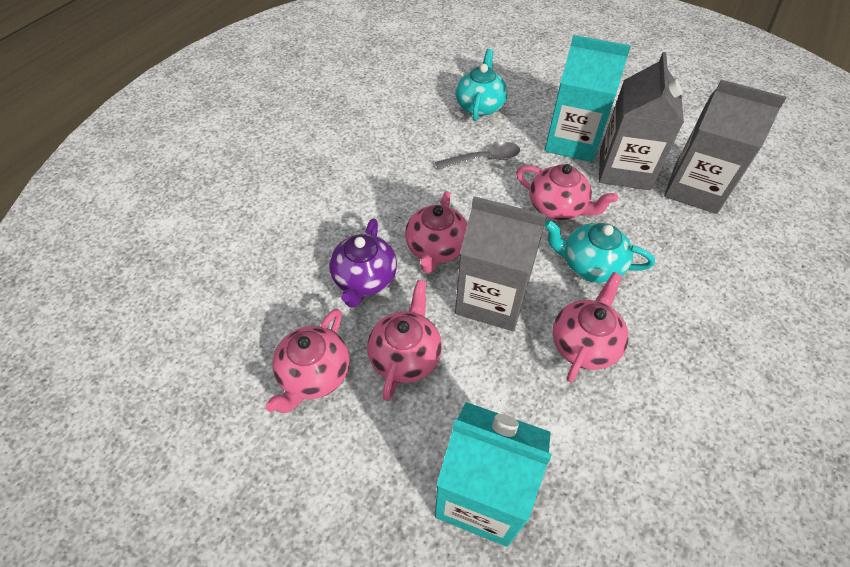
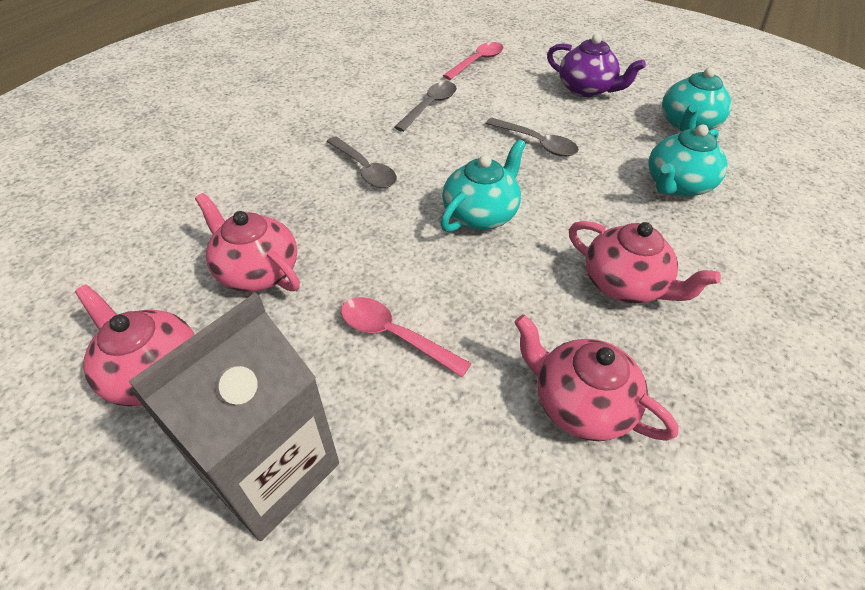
grey carton: [455,196,547,331] [599,52,684,190] [664,80,786,214] = 3 -> [129,293,339,541] = 1
grey spoon: [435,142,520,169] = 1 -> [327,137,397,188] [394,82,457,132] [485,118,579,156] = 3
pink spoon: none = 0 -> [341,297,472,377] [443,42,503,80] = 2
pink teapot: [266,309,350,413] [367,280,442,401] [405,191,467,273] [516,164,618,220] [553,272,629,382] = 5 -> [75,284,194,406] [195,193,300,292] [514,315,679,441] [569,221,721,304] = 4
turquoise carton: [435,402,552,547] [545,35,631,162] = 2 -> none = 0
turquoise teapot: [455,49,507,121] [544,220,655,283] = 2 -> [440,139,526,232] [648,125,727,197] [662,67,732,132] = 3

